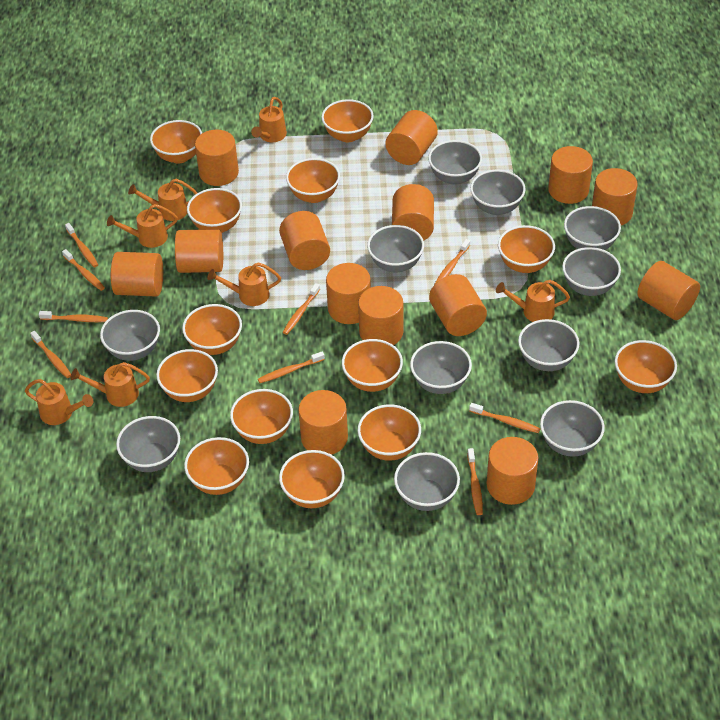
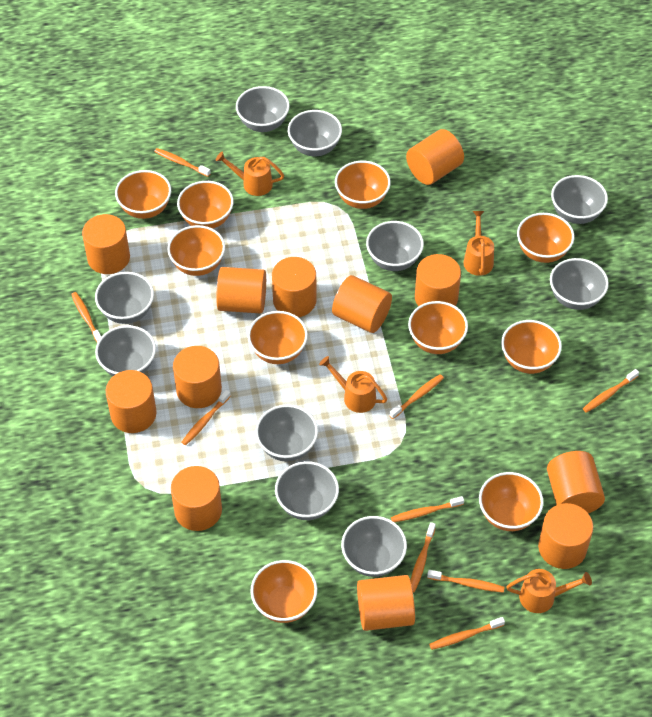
grey bowl: [100,310,160,361] [116,416,180,472] [367,225,424,272] [394,452,460,511] [410,341,472,394] [428,140,482,185] [470,170,526,215] [518,319,579,371] [540,400,605,457] [562,247,621,296] [564,206,621,250] = 11 -> [95,272,154,324] [95,325,156,376] [236,86,290,132] [255,405,318,462] [275,461,339,520] [288,110,342,156] [341,516,407,577] [366,221,424,271] [550,258,609,310] [551,175,608,224] = 10
orange bowl: [150,120,202,164] [156,349,218,402] [182,304,242,355] [184,437,249,495] [187,188,242,233] [230,389,293,444] [279,450,345,508] [286,158,340,203] [321,99,374,142] [342,339,403,392] [358,404,421,461] [498,225,555,273] [615,340,677,393] = 13 -> [115,170,171,219] [167,225,225,276] [177,181,234,229] [248,311,308,364] [250,560,317,623] [335,161,391,209] [408,301,468,354] [479,472,543,531] [501,320,562,374] [517,213,574,263] = 10
orange cylinder: [111,252,163,297] [175,229,223,273] [195,130,239,186] [279,211,330,270] [298,390,348,455] [326,263,371,324] [358,286,404,345] [385,110,438,165] [392,184,434,241] [429,274,487,336] [486,437,538,505] [548,146,593,204] [592,168,638,225] [637,261,700,320] = 14 -> [82,214,130,274] [106,370,157,433] [171,466,222,531] [173,346,222,408] [216,267,266,314] [272,257,317,317] [332,275,392,333] [357,575,415,631] [406,129,464,185] [415,254,461,306] [538,503,593,569] [547,451,605,513] = 12
orange watering can: [25,379,93,425] [70,362,150,407] [107,204,178,248] [128,179,197,221] [207,262,281,306] [251,97,287,142] [496,280,570,322] = 7 -> [216,151,284,196] [319,356,387,413] [463,211,494,276] [506,569,592,613] = 4

